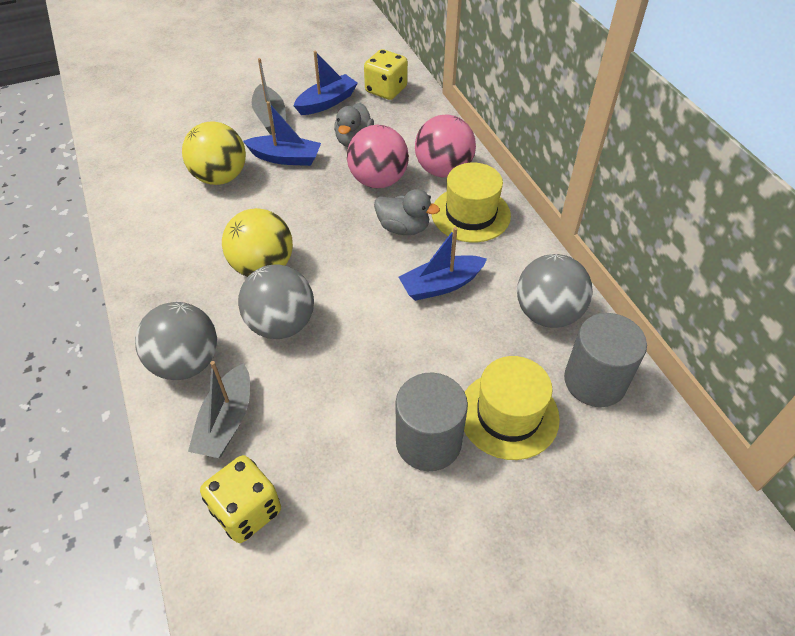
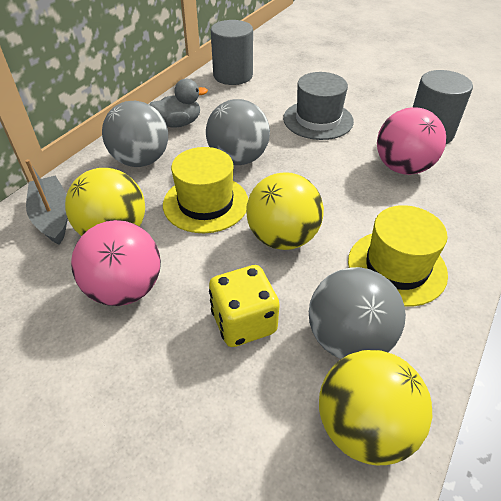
blue boat: [243,101,321,166] [293,51,358,115] [399,227,487,301] = 3 -> none = 0
grey boat: [188,361,250,458] [252,58,286,134] = 2 -> [25,159,68,245] = 1
grey duck: [334,103,374,147] [374,189,440,235] = 2 -> [149,79,208,128] = 1
grey hat: none = 0 -> [283,72,354,140] = 1
yellow ball: [182,121,246,185] [222,208,293,277] = 2 -> [65,168,145,236] [246,172,324,250] [319,350,432,465] = 3
yellow dice: [200,455,281,543] [364,49,408,100] = 2 -> [209,265,280,347] = 1

